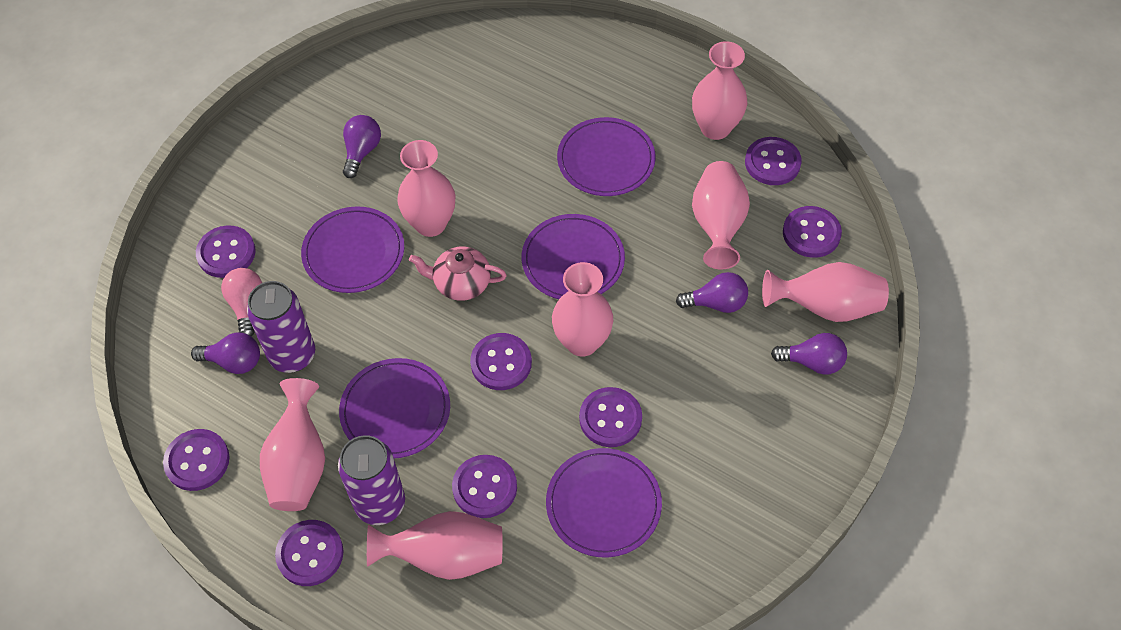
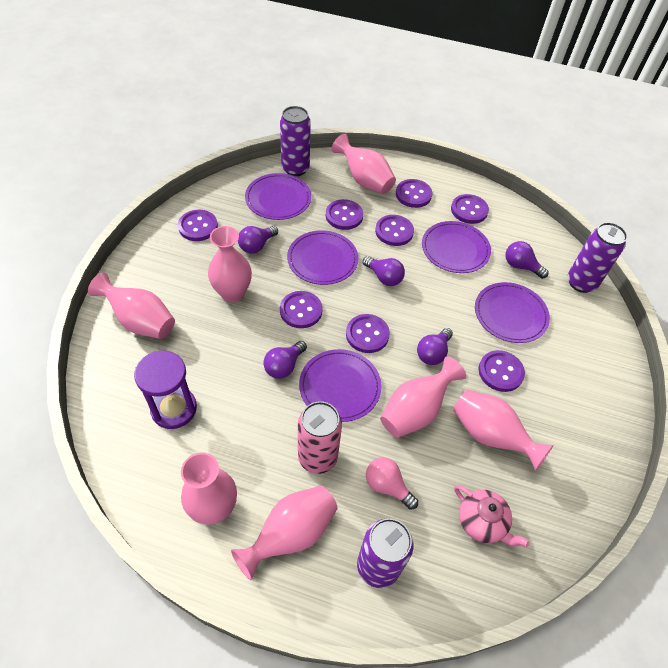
pink can: none = 0 -> [298,401,342,474] = 1
purple can: [247,281,315,373] [338,435,405,525] = 2 -> [280,106,311,176] [357,518,414,588] [568,222,627,293] = 3
purple hourglass: none = 0 -> [134,351,197,429] = 1
purple light bulb: [191,333,260,374] [343,115,381,178] [676,272,748,313] [771,333,847,375] = 4 -> [238,226,278,253] [263,341,307,379] [363,256,405,286] [417,328,453,365] [505,241,549,279] = 5

